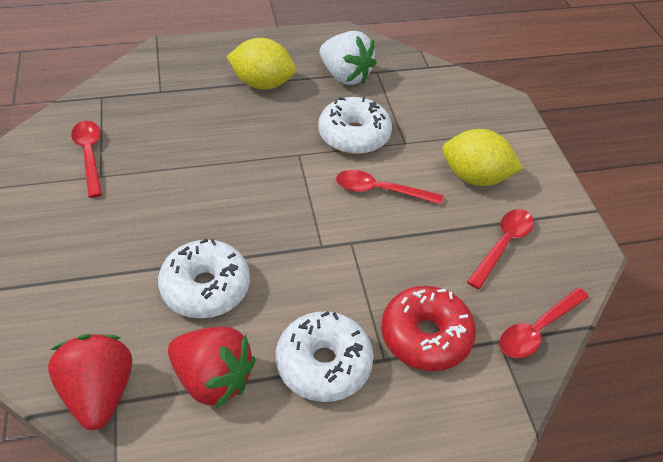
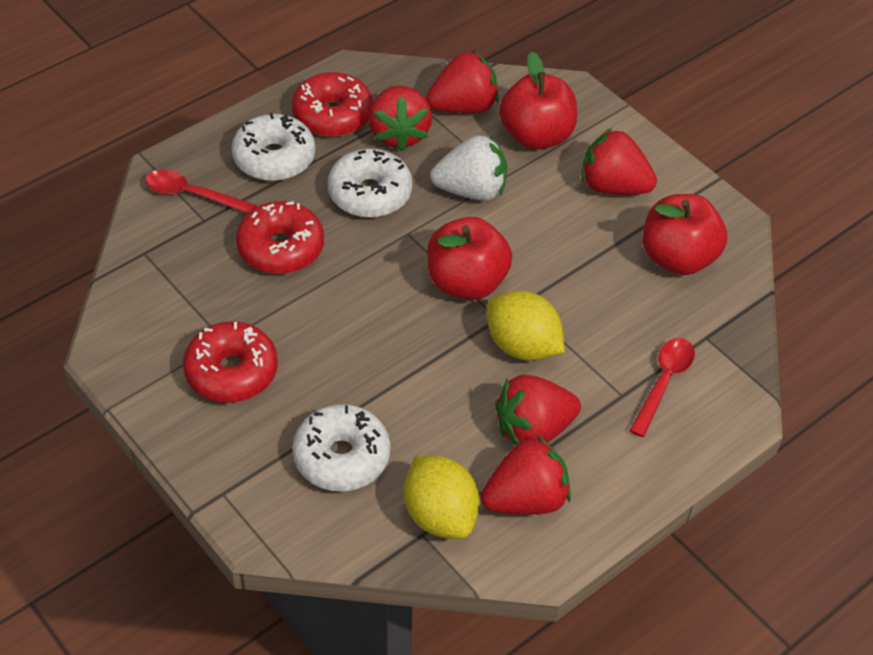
red apple: none = 0 -> [427,217,512,300] [499,51,577,150] [642,194,727,275] = 3
red donut: [381,286,476,371] = 1 -> [183,321,278,403] [236,201,324,274] [292,72,373,137] = 3
red spoon: [71,121,102,198] [336,170,443,205] [467,209,534,289] [500,288,589,358] = 4 -> [145,170,257,214] [629,338,695,437] = 2
red strawberry: [48,334,132,430] [168,327,256,408] = 2 -> [368,85,432,151] [426,50,499,113] [481,435,571,514] [495,375,581,445] [581,128,657,194] = 5

